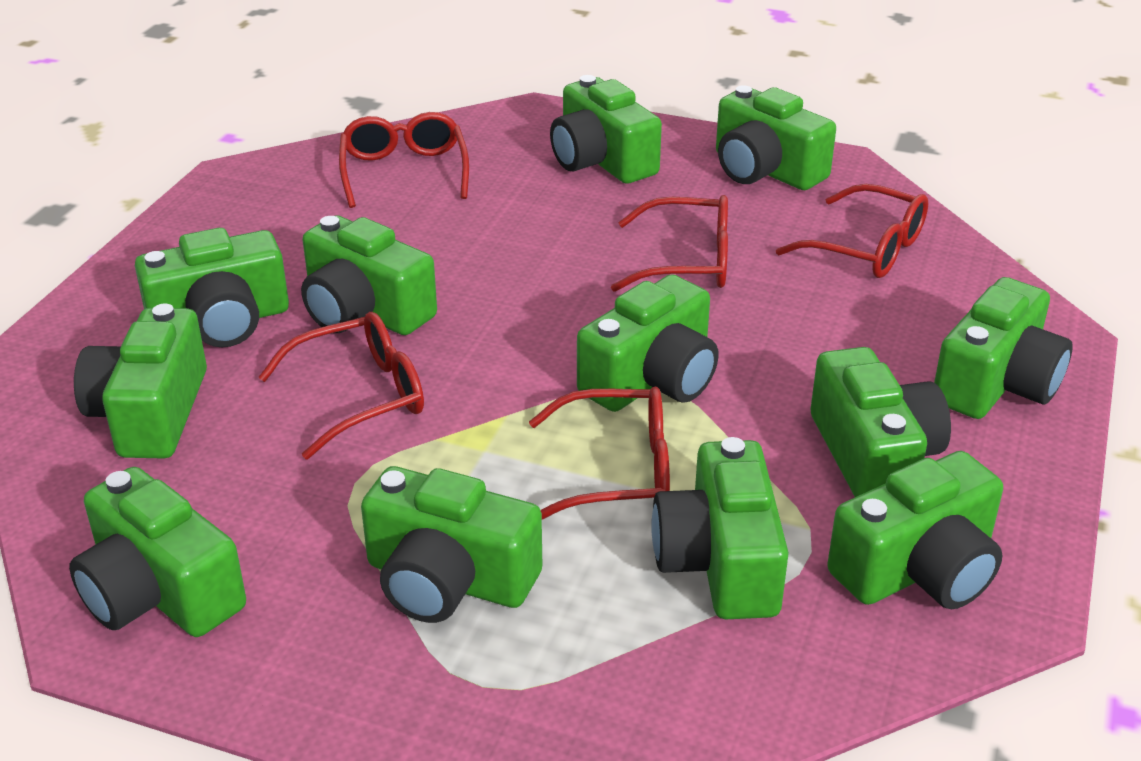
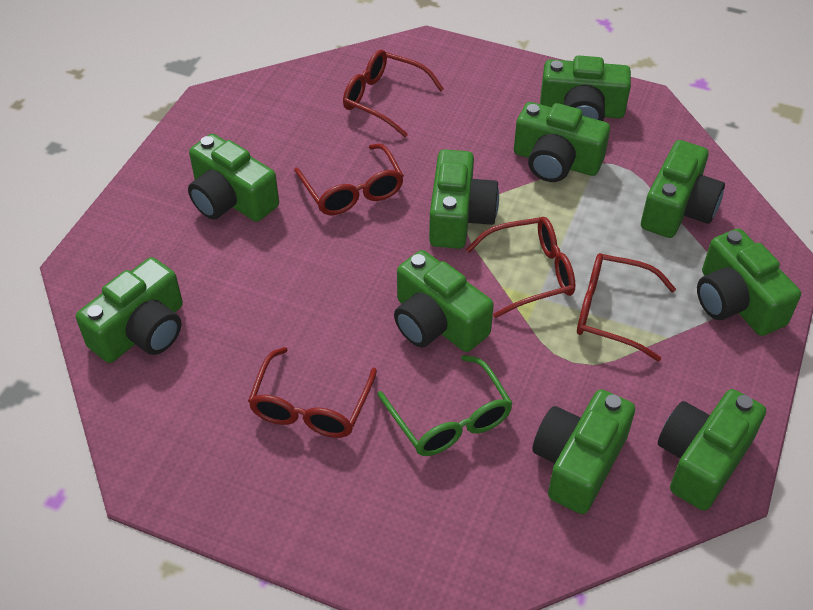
green camera: [69,467,246,637] [74,304,207,459] [135,228,289,347] [301,215,437,335] [361,466,542,623] [550,75,662,184] [577,274,719,412] [652,437,789,619] [716,85,836,190] [811,347,951,497] [827,451,1003,609] [934,277,1073,419] = 12 -> [76,257,183,363] [188,134,279,222] [394,250,494,352] [429,149,499,249] [514,102,610,182] [532,389,635,514] [540,56,631,121] [641,140,725,238] [658,389,766,511] [697,228,801,336] = 10
green glasses: none = 0 -> [377,355,513,456] = 1

